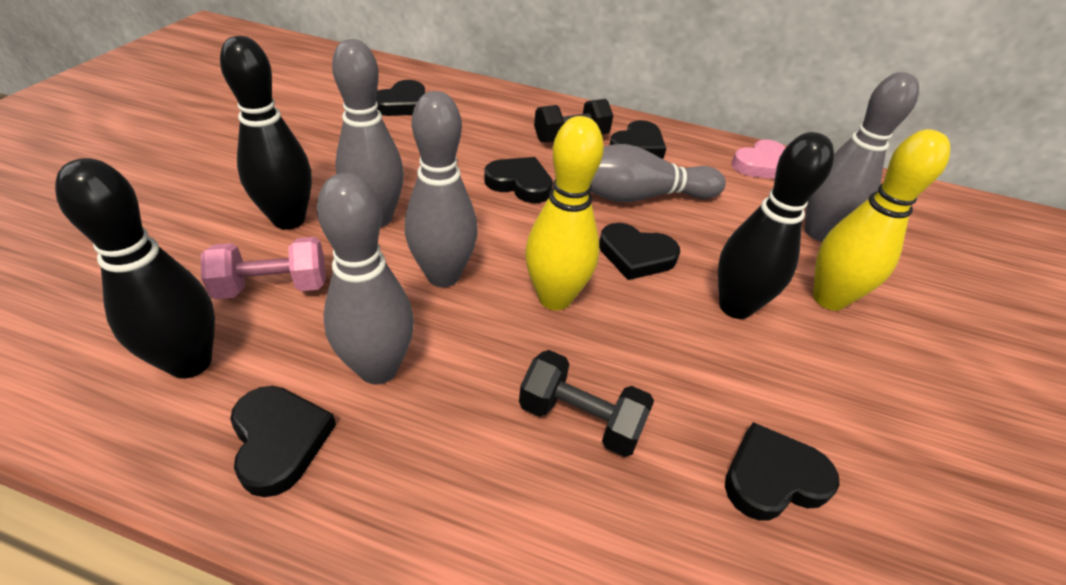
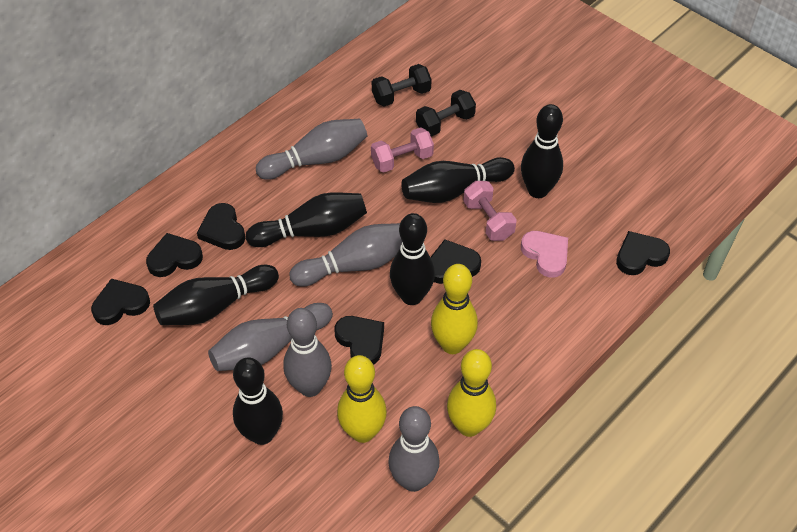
black bowling pin: [55,158,215,379] [220,36,312,230] [718,132,834,319] = 3 -> [153,265,279,325] [233,357,283,445] [246,192,367,247] [390,213,435,305] [401,157,515,203] [521,104,563,198] = 6
pink dumbbell: [201,237,326,300] = 1 -> [371,127,434,173] [463,181,517,241] = 2
yellow bowling pin: [525,116,604,311] [813,129,950,311] = 2 -> [337,355,387,443] [431,264,478,354] [447,349,496,437] = 3

